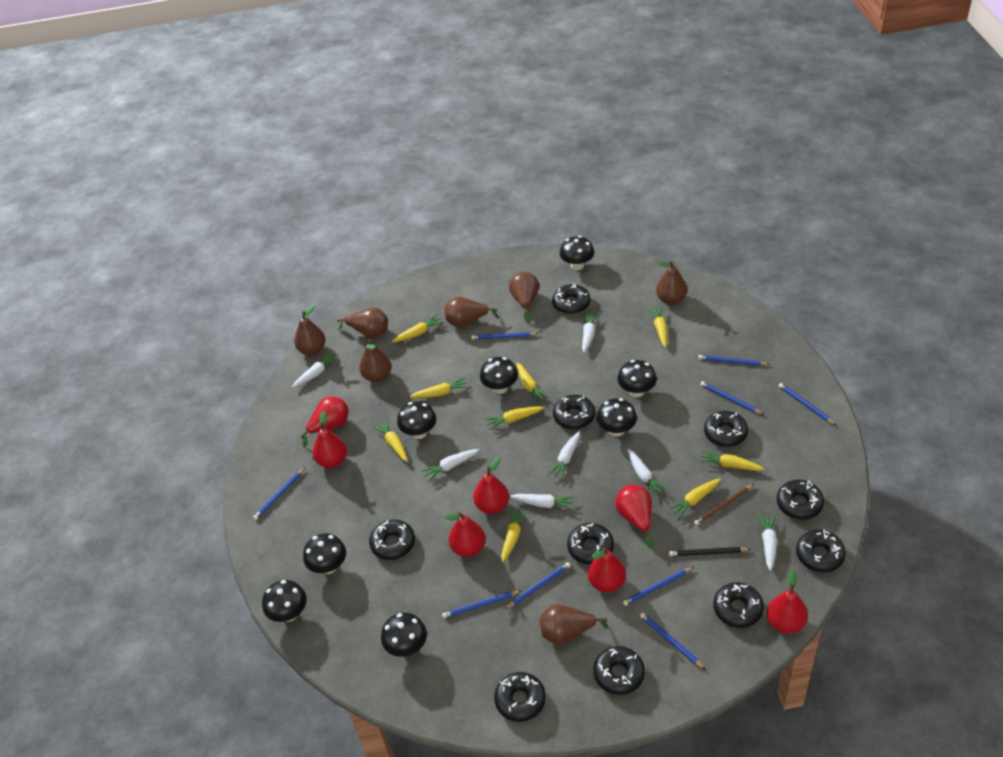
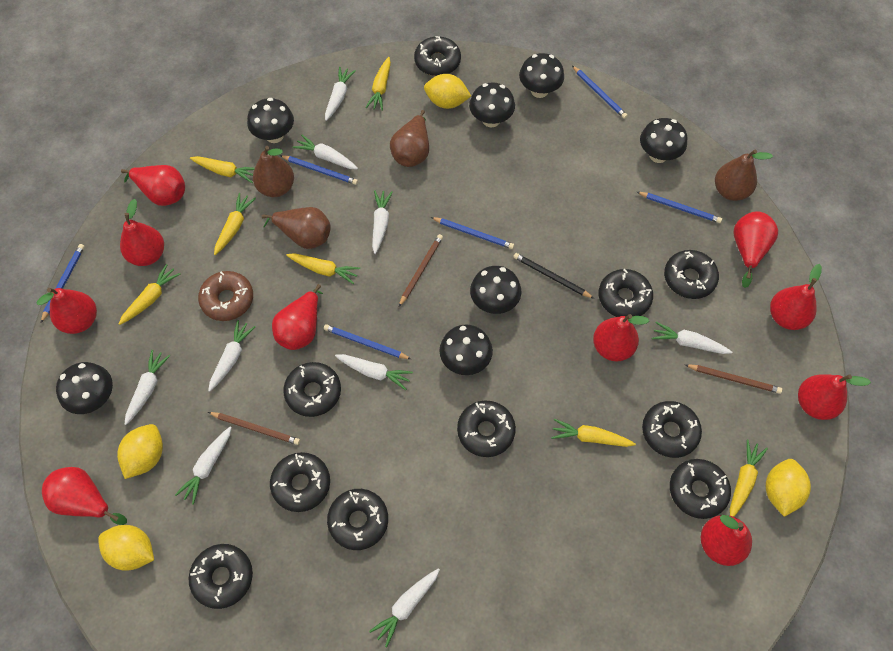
black mushroom: [262,580,307,622] [303,534,346,574] [381,613,427,657] [397,401,436,439] [480,357,518,394] [560,236,594,270] [597,398,637,437] [618,360,657,397] = 8 -> [56,362,113,414] [247,98,294,143] [440,324,493,375] [469,82,515,127] [470,266,521,314] [519,53,564,98] [640,118,687,163] = 7
blue pencil: [253,468,305,520] [442,591,521,618] [471,332,538,340] [505,562,571,609] [623,567,693,606] [640,613,706,670] [698,355,770,366] [700,381,764,415] [778,383,836,425] = 9 -> [41,244,85,323] [280,155,358,185] [324,324,411,359] [431,217,514,249] [572,66,628,119] [637,192,722,223] = 6
brown donut: none = 0 -> [198,271,253,321] = 1
brown pear: [294,305,326,355] [337,307,388,338] [359,340,391,382] [445,297,499,328] [509,272,539,324] [540,604,608,645] [656,260,687,305] = 7 -> [253,146,294,197] [262,207,331,249] [390,110,429,167] [715,149,773,201] = 4
brown pencil: [694,484,754,526] = 1 -> [208,412,300,445] [399,234,443,307] [686,364,782,394] = 3
red pear: [300,397,349,448] [313,411,347,468] [444,511,485,557] [473,457,509,514] [588,547,626,592] [615,485,654,548] [767,569,808,634] = 7 -> [36,288,97,334] [42,467,127,525] [120,199,164,266] [121,165,185,206] [272,284,323,350] [593,314,649,362] [701,515,752,566] [734,211,778,288] [770,264,822,330] [798,374,871,420] = 10
white carrot: [292,351,339,388] [421,449,479,481] [510,494,575,510] [548,431,580,479] [582,312,599,353] [627,449,666,496] [758,514,777,571] = 7 -> [124,350,171,425] [175,426,232,505] [208,320,256,392] [293,135,358,169] [325,67,356,121] [335,354,413,390] [369,568,440,648] [372,190,393,254] [652,322,732,354] = 9
yellow carrot: [373,420,408,462] [392,314,443,342] [410,377,468,398] [485,407,544,430] [501,507,528,562] [517,363,549,403] [648,306,667,347] [668,478,721,519] [700,450,765,471] = 9 -> [119,264,181,325] [190,156,255,183] [214,193,256,255] [286,253,360,284] [365,57,391,111] [551,419,636,447] [730,439,768,517] = 7
yellow lemon: none = 0 -> [98,525,154,571] [117,424,163,479] [424,74,471,109] [766,459,811,517] = 4

